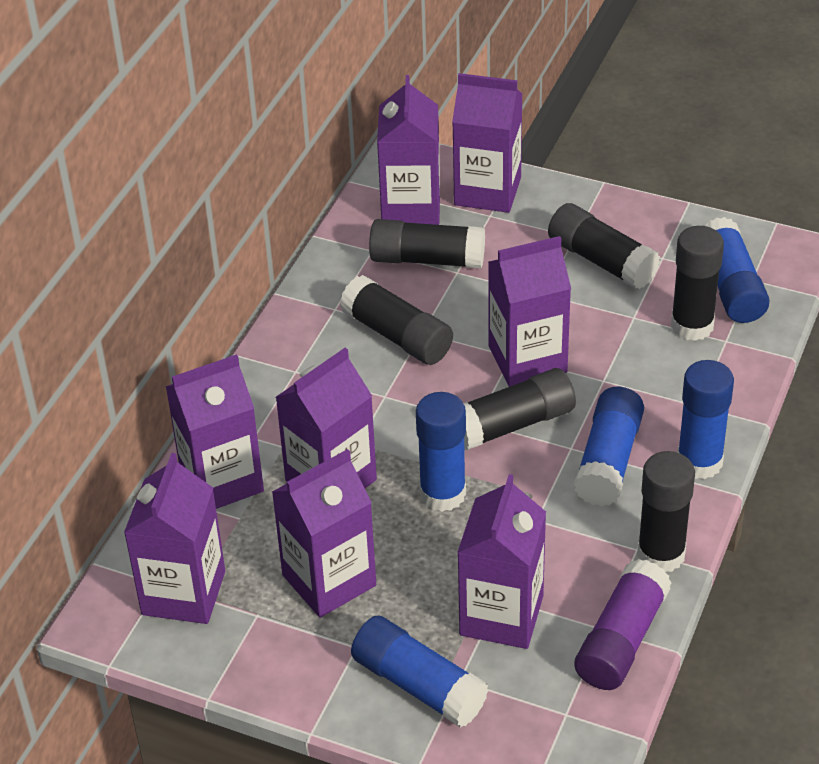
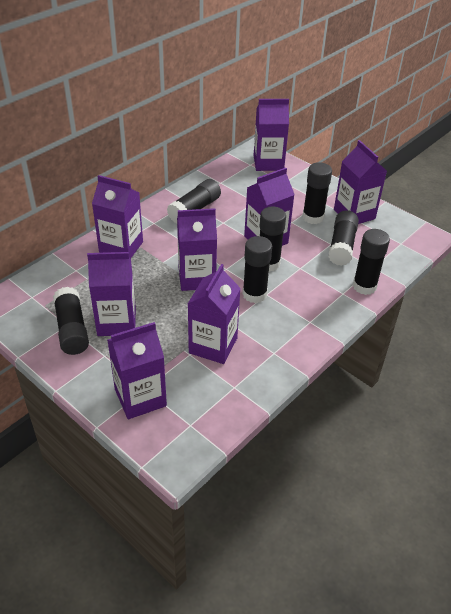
black glue stick: [340,275,453,365] [369,219,485,268] [463,368,576,450] [548,203,660,289] [637,451,695,572] [671,226,724,341] = 6 -> [53,287,89,355] [167,179,221,223] [242,236,272,303] [260,206,286,272] [302,162,332,224] [328,210,359,266] [353,229,390,295] = 7
blue glue stick: [351,616,488,728] [416,392,466,512] [574,387,644,506] [677,360,734,479] [703,217,770,323] = 5 -> none = 0
purple glue stick: [575,559,672,690] = 1 -> none = 0

